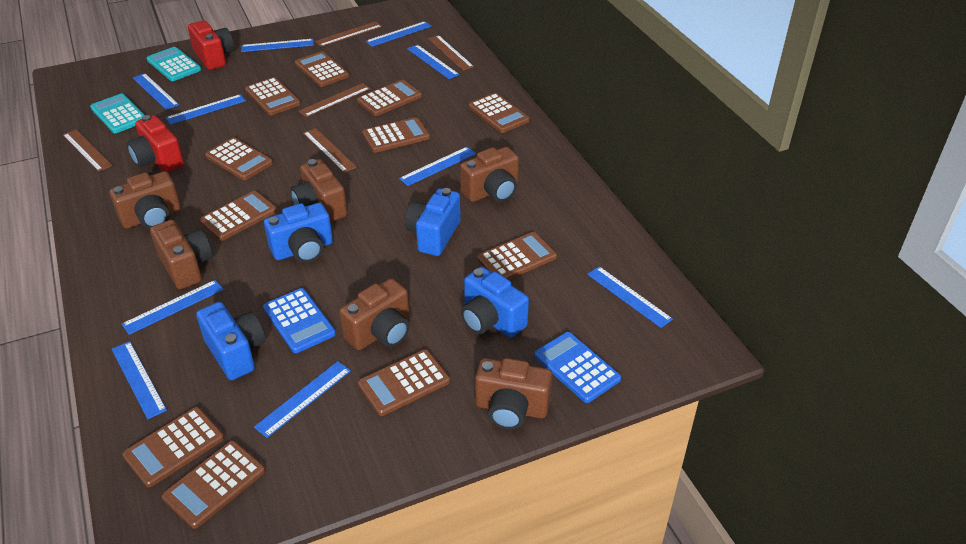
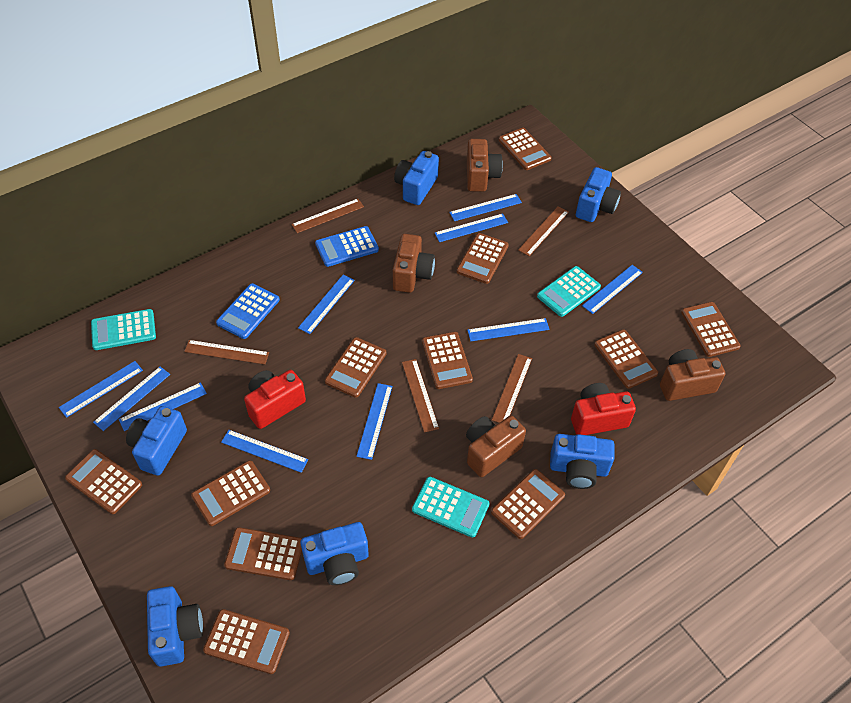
blue camera: [196,302,266,380] [264,203,333,263] [405,188,461,256] [461,267,529,338] = 4 -> [126,406,187,476] [147,586,203,667] [300,522,369,585] [394,151,439,205] [550,434,615,489] [576,167,621,222] = 6
brown camera: [109,171,181,229] [150,220,213,289] [290,159,347,222] [339,278,410,350] [460,147,519,202] [475,358,552,429] = 6 -> [393,234,435,293] [466,416,526,477] [467,139,503,192] [660,349,725,401] = 4
turquoise calculator: [90,94,145,133] [147,47,201,81] = 2 -> [91,309,156,350] [412,477,490,538] [537,266,601,317] = 3

